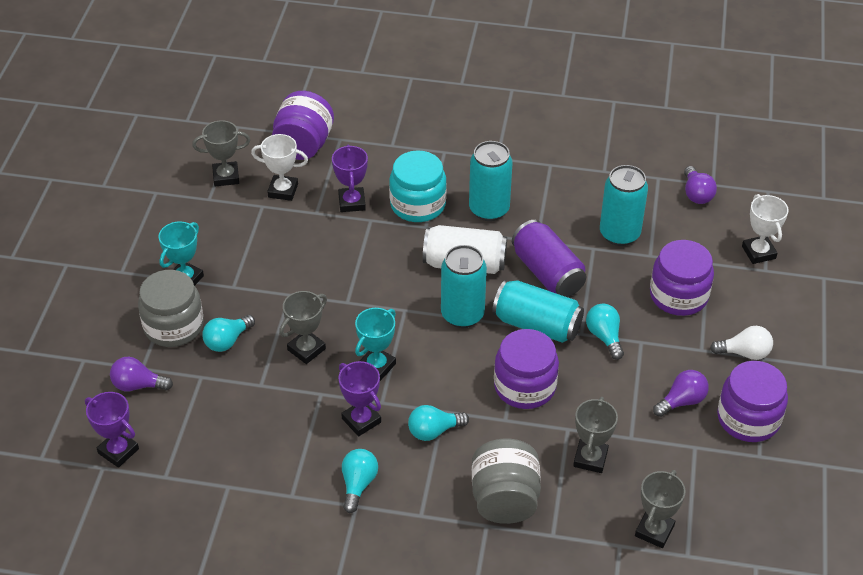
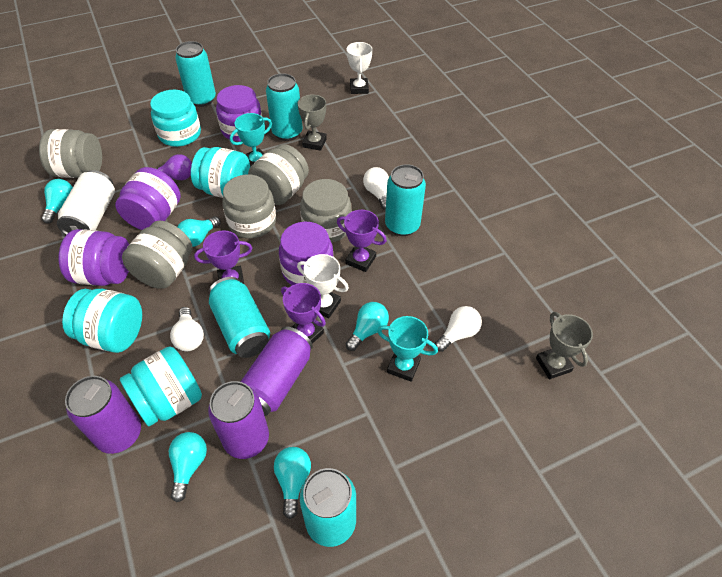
grey jar: [138,270,204,347] [472,439,541,524] = 2 -> [39,129,102,178] [122,220,193,289] [222,174,276,238] [248,144,309,205] [300,179,351,243] = 5
grey trophy: [192,120,250,186] [279,291,327,364] [573,397,618,473] [635,470,686,548] = 4 -> [298,94,327,151] [536,312,593,379] = 2
purple can: [512,220,586,297] = 1 -> [65,376,141,454] [208,381,269,459] [241,327,313,416] = 3
purple light bulb: [110,357,173,391] [653,370,709,417] [684,166,717,204] = 3 -> [155,154,192,180] = 1
turquoise can: [441,245,487,328] [469,141,512,221] [492,280,584,343] [600,165,648,246] = 4 -> [175,41,216,107] [208,277,270,358] [266,73,302,141] [300,468,356,547] [385,164,426,236] = 5
turquoise jar: [389,150,447,222] = 1 -> [62,289,142,353] [120,346,202,426] [150,90,201,147] [191,147,250,198] = 4
turquoise light bulb: [203,315,255,352] [342,449,378,513] [408,405,469,441] [586,303,624,360] = 4 -> [42,179,73,223] [169,432,207,502] [177,216,221,247] [274,447,311,519] [346,302,389,351] = 5
white light bulb: [710,326,773,360] = 1 -> [170,307,204,351] [363,167,389,210] [435,306,482,352] = 3

